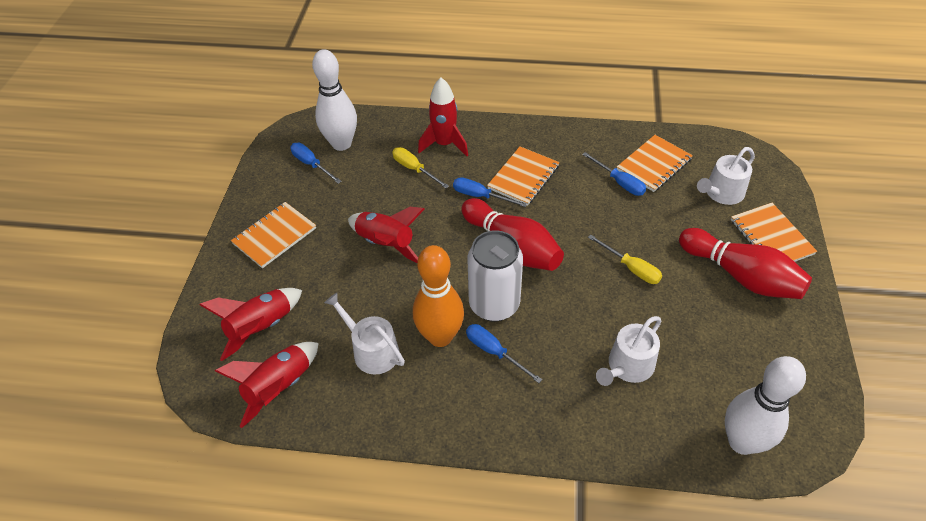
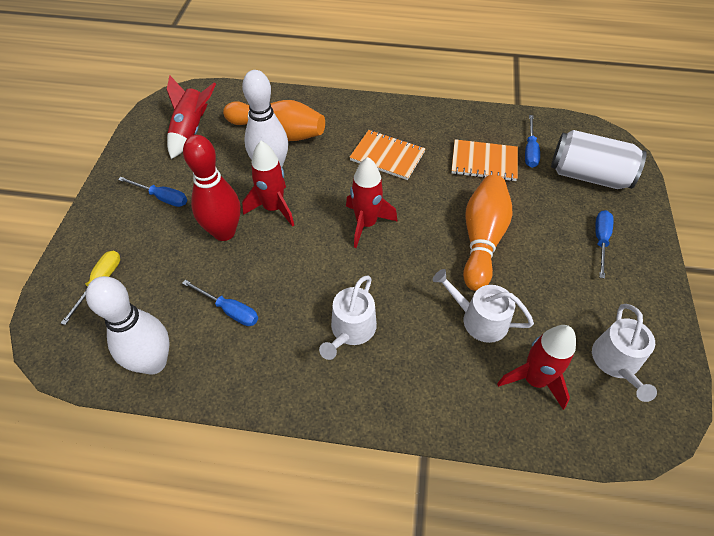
orange bowling pin: [413,245,464,347] = 1 -> [223,100,325,141] [463,175,513,291] = 2
orange notebook: [231,202,316,268] [487,147,560,206] [617,135,693,192] [731,203,817,262] = 4 -> [349,130,426,180] [451,139,518,181] = 2
red bowling pin: [461,198,564,271] [679,228,812,299] = 2 -> [183,135,241,241] = 1
yellow screwdriver: [392,147,449,188] [588,235,662,284] = 2 -> [61,251,120,325] = 1

